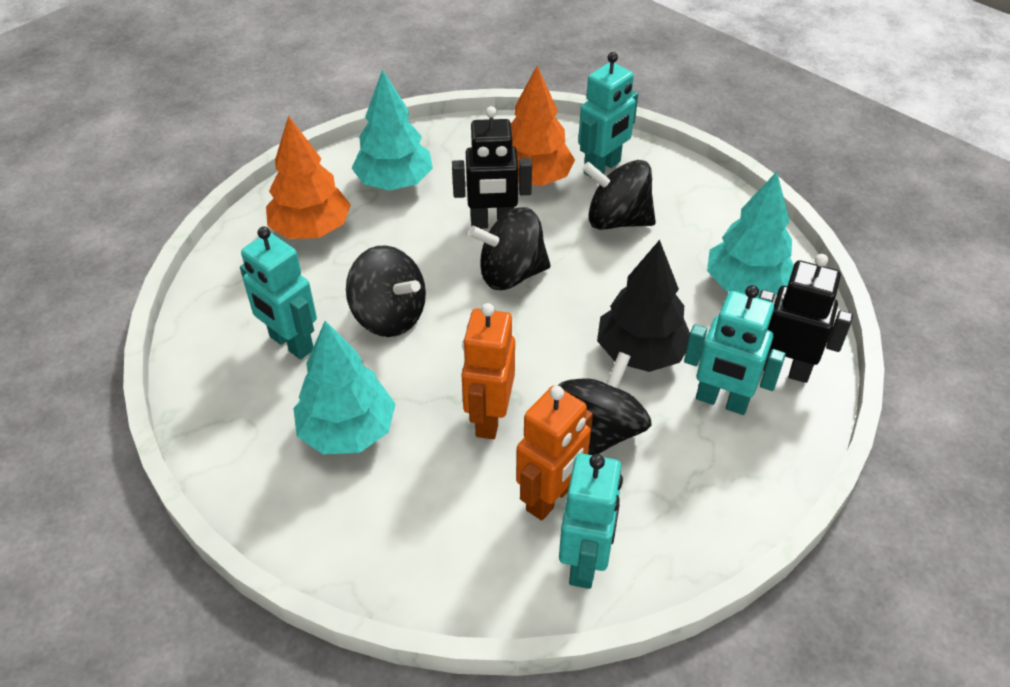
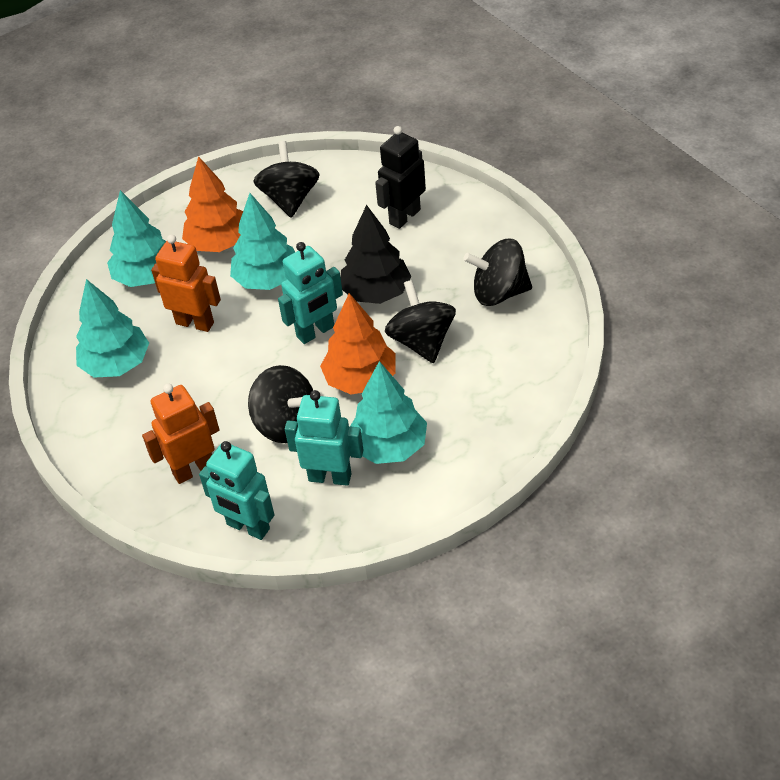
black robot: [452,106,532,229] [759,254,853,383] = 2 -> [375,126,426,229] = 1
turquoise robot: [240,227,317,360] [559,453,623,589] [578,52,638,177] [684,285,786,415] = 4 -> [199,441,274,540] [278,242,343,344] [285,390,363,486] = 3
turquoise tree: [293,321,395,454] [352,69,433,191] [707,172,794,298] = 3 -> [76,279,149,378] [107,190,166,287] [230,193,295,290] [350,361,427,464] = 4

